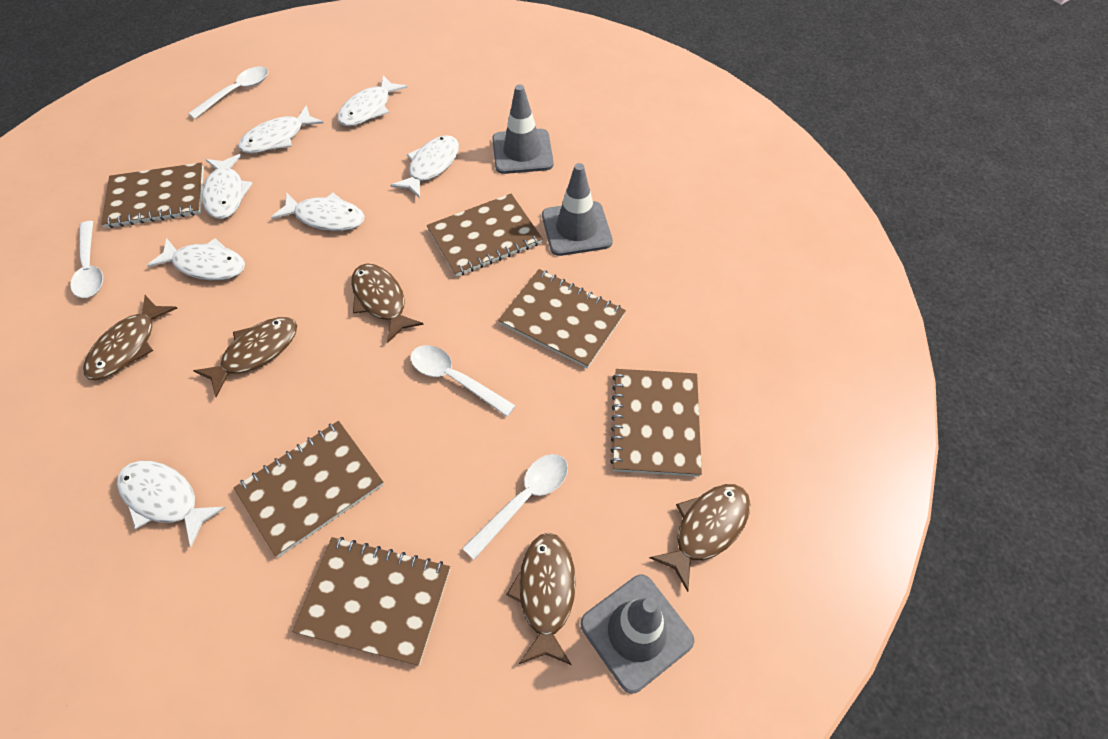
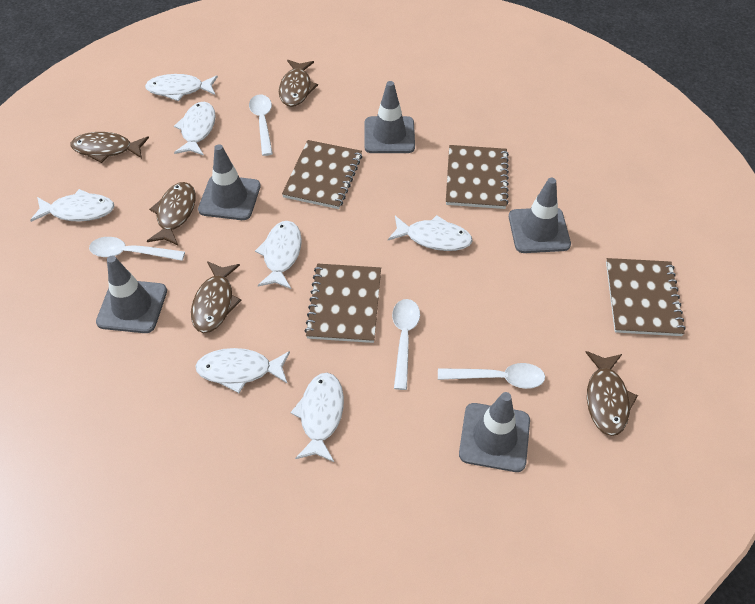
brown notebook: [101,162,204,228] [234,421,384,557] [292,537,450,666] [427,194,543,277] [498,269,626,368] [610,369,702,477] = 6 -> [282,140,362,209] [305,264,381,343] [446,145,509,209] [606,258,686,336] = 4
grey traffic cone: [492,84,554,174] [542,163,613,256] [581,575,694,693] = 3 -> [96,256,167,333] [198,144,261,220] [364,81,415,153] [459,392,530,472] [509,178,571,253] = 5

